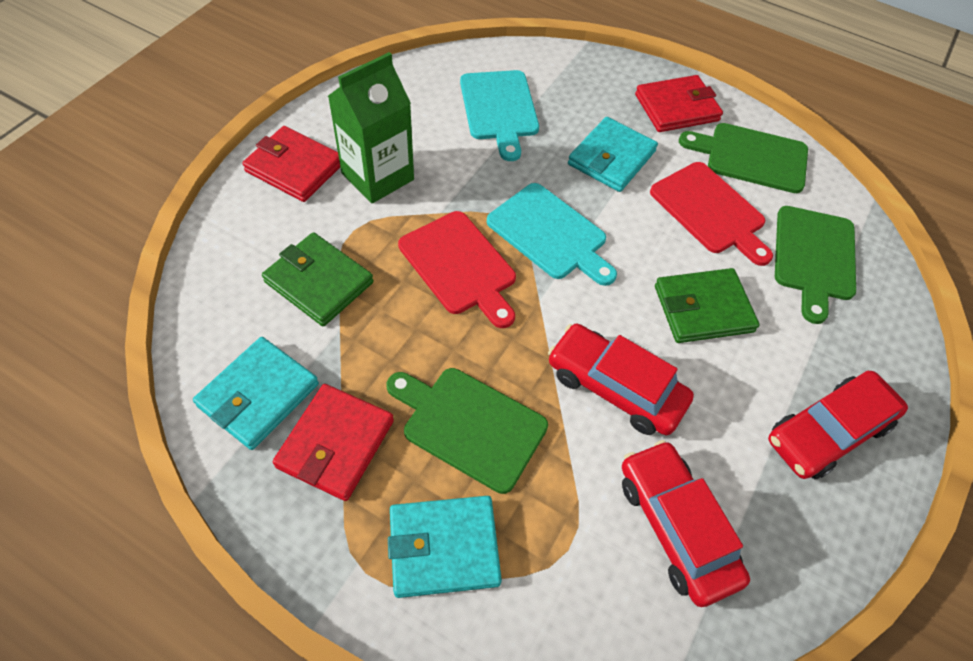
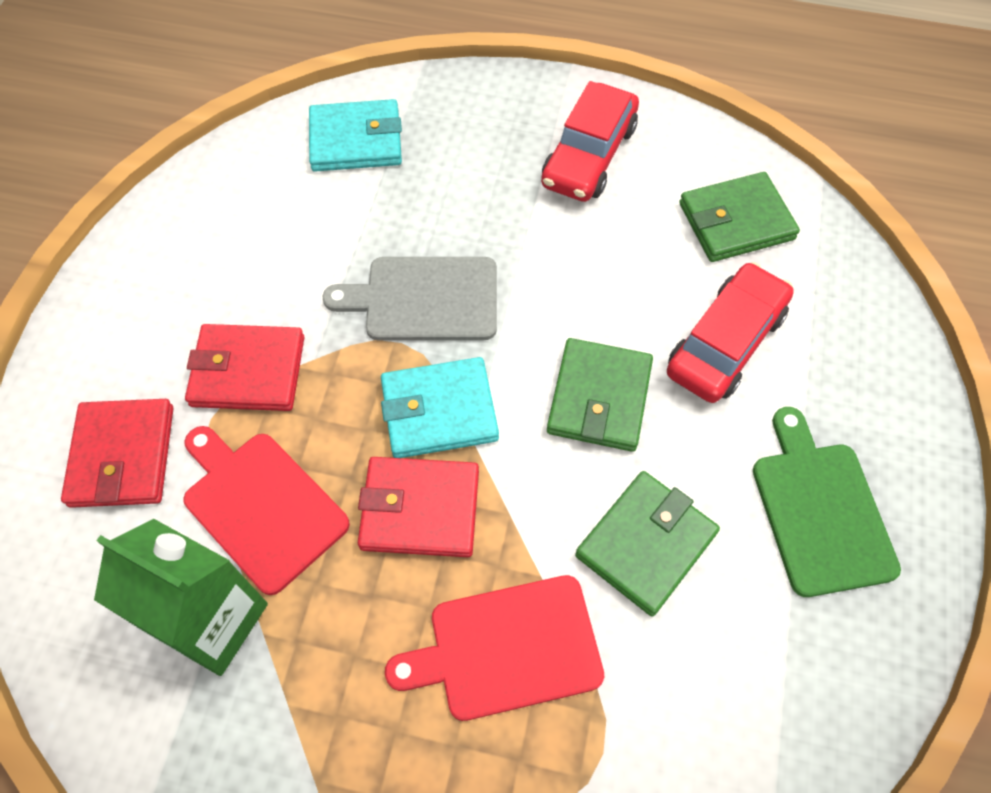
green cutting board: [387,368,548,494] [679,123,808,193] [775,206,856,324] = 3 -> [753,407,901,597] = 1
green wallet: [262,232,373,326] [655,268,760,343] = 2 -> [547,338,653,452] [575,471,720,616] [679,172,800,262] = 3
grey cutting board: none = 0 -> [323,257,497,341] = 1
red car: [548,324,694,435] [622,440,750,607] [768,371,908,479] = 3 -> [541,81,639,202] [667,262,794,403] = 2
turquoise cutting board: [460,70,539,161] [487,183,617,286] = 2 -> none = 0
turquoise wallet: [193,337,319,450] [388,496,502,598] [568,117,658,192] = 3 -> [309,99,402,172] [381,357,499,458] = 2

